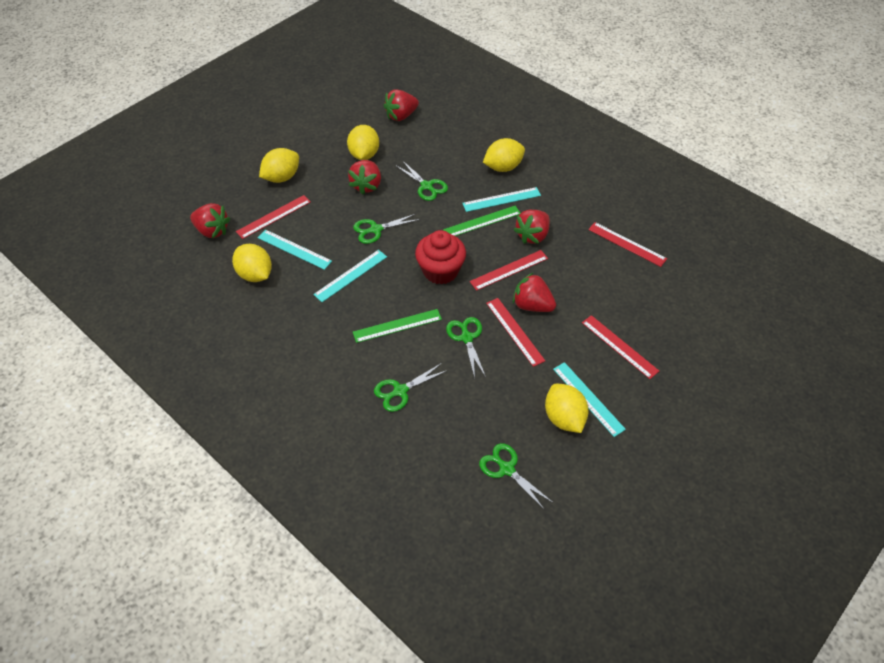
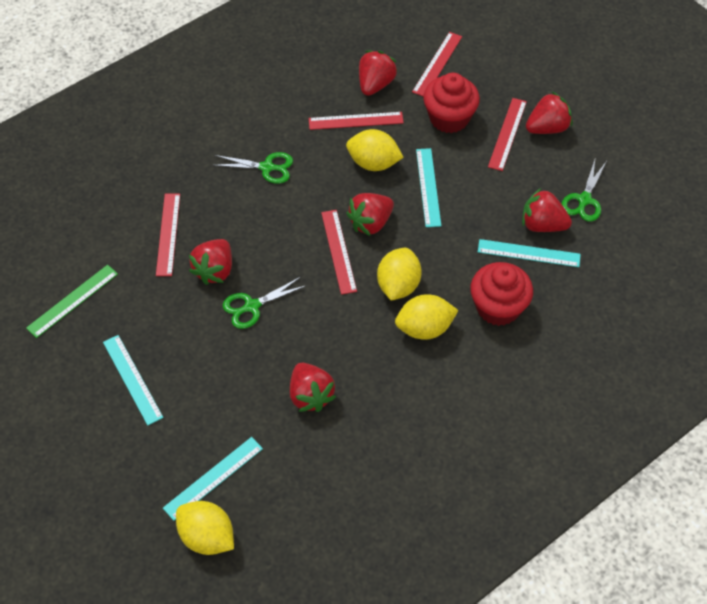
green ruler: [353,309,442,343] [443,206,521,236] = 2 -> [26,265,118,338] = 1
green scissors: [353,213,421,244] [374,363,448,412] [395,160,448,201] [446,317,486,378] [479,443,553,510] = 5 -> [212,152,293,184] [223,277,307,329] [562,160,607,222] = 3
red cupcake: [415,230,466,285] = 1 -> [423,73,480,133] [470,262,533,326] = 2
red strawberry: [190,203,230,238] [348,160,381,195] [384,89,419,121] [513,272,556,312] [514,210,550,244] = 5 -> [189,239,232,285] [290,363,336,412] [346,193,394,236] [359,51,398,96] [522,188,572,232] [526,92,572,134] = 6
yellow lemon: [232,244,272,282] [259,148,299,183] [347,125,379,160] [483,138,525,172] [545,384,589,433] = 5 -> [176,501,234,555] [346,129,404,171] [377,248,422,301] [395,294,459,340] = 4

